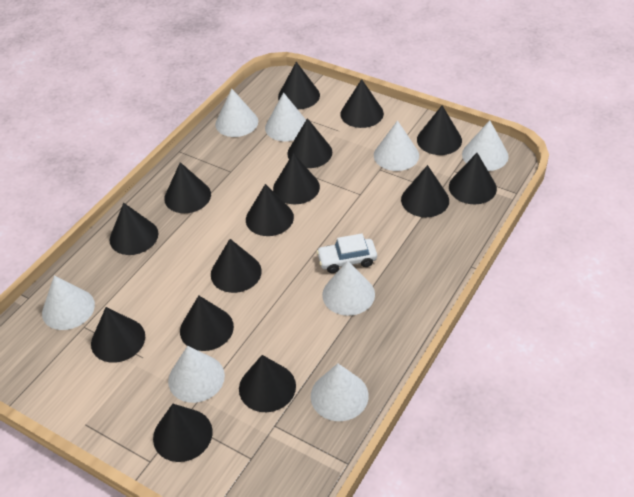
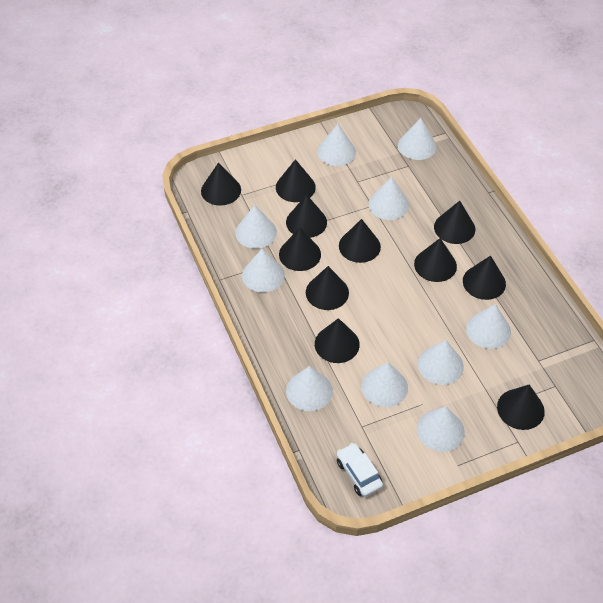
black cone: [91,307,145,363] [110,203,158,255] [153,404,213,462] [164,162,211,213] [180,296,234,351] [211,239,262,293] [239,355,296,412] [246,184,294,236] [273,153,320,204] [278,62,320,109] [287,118,332,168] [341,79,384,128] [401,165,449,217] [417,105,462,155] [449,153,497,204] = 15 -> [201,163,241,206] [276,159,316,202] [279,228,321,271] [286,195,327,238] [306,266,349,310] [315,318,360,363] [339,219,381,263] [414,238,457,282] [434,201,475,244] [463,256,506,300] [497,385,545,430] = 11
white cone: [42,276,95,330] [168,346,225,403] [215,89,258,137] [265,92,306,141] [311,363,369,421] [322,260,375,316] [374,120,419,171] [462,120,509,171] = 8 -> [235,205,277,249] [242,249,285,293] [286,366,333,411] [317,124,356,166] [362,362,408,407] [368,177,409,220] [398,118,437,160] [417,406,465,452] [418,340,464,385] [466,304,511,349] = 10

